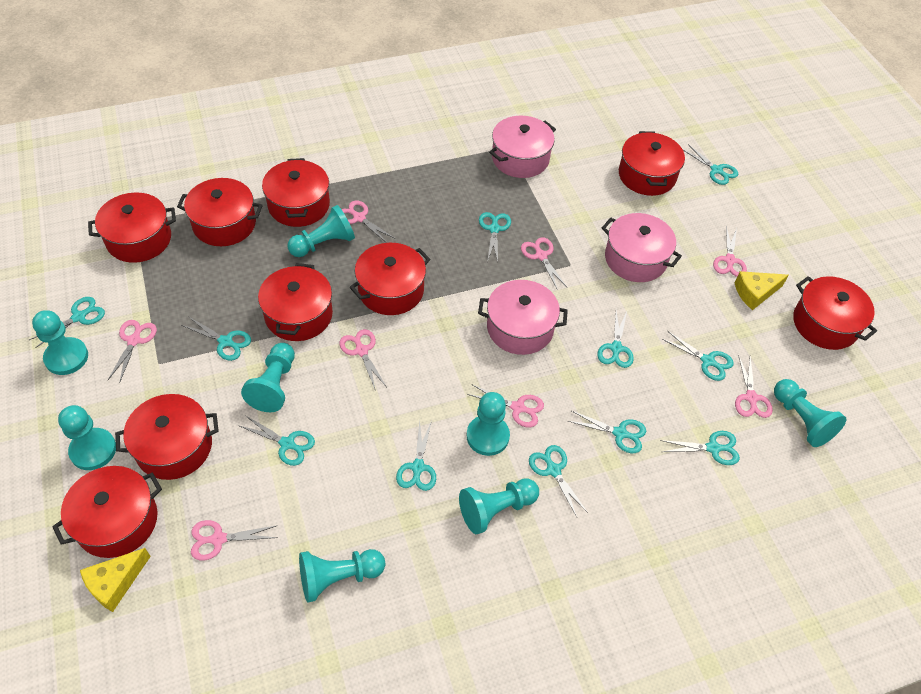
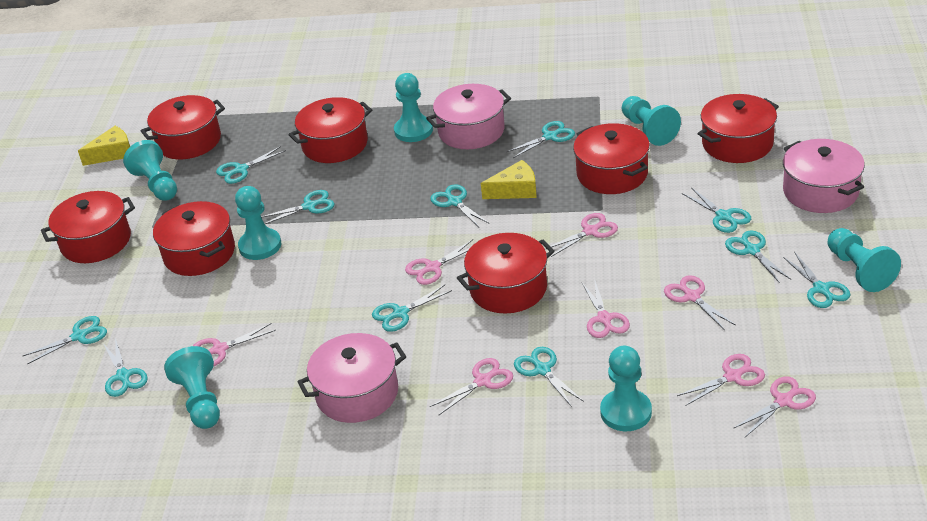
red pot: [52,466,162,558] [88,192,176,263] [115,394,219,480] [177,178,262,246] [258,263,333,341] [262,158,330,227] [350,243,430,315] [619,131,685,196] [793,276,877,350] = 9 -> [41,191,135,263] [141,95,225,159] [153,201,235,276] [288,97,372,163] [457,233,555,313] [573,123,650,194] [698,94,779,163] = 7
turquoise pawn: [32,310,88,375] [58,405,116,470] [241,343,295,412] [288,205,355,257] [299,549,385,603] [459,478,539,534] [467,392,510,456] [774,379,847,447] = 8 -> [123,140,177,201] [164,346,220,429] [235,186,281,260] [394,73,433,142] [600,346,652,431] [622,96,681,146] [828,228,901,292] = 7

